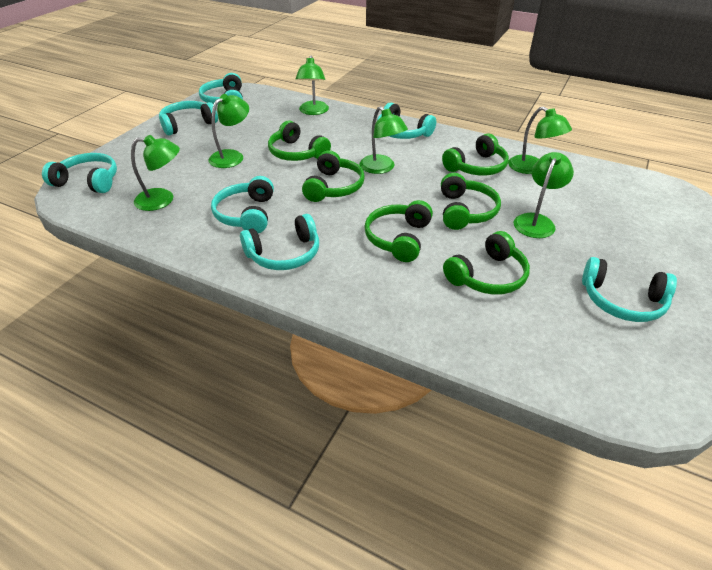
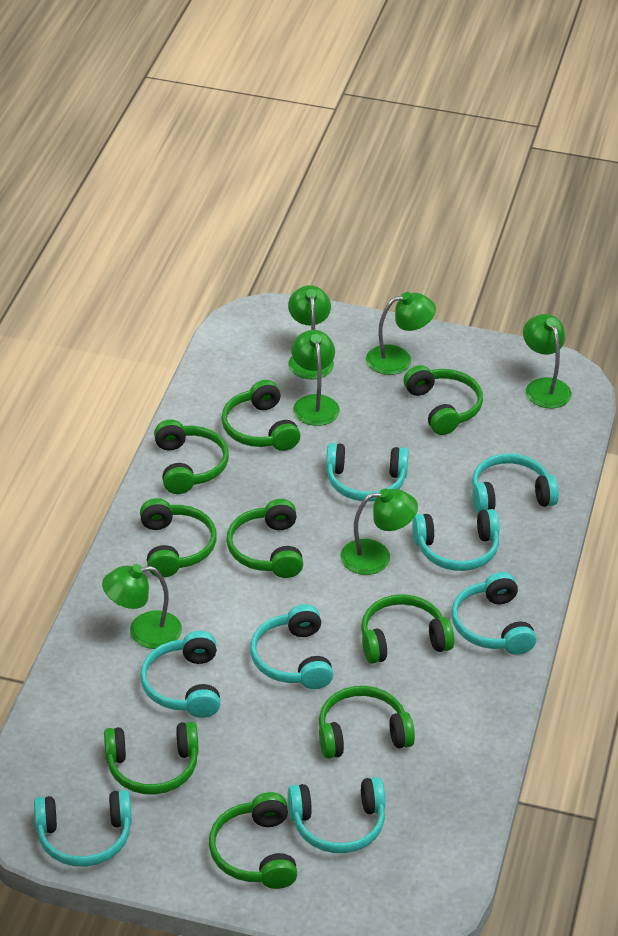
green headphones: [268,120,331,161] [302,150,365,202] [364,200,433,262] [441,173,501,230] [442,133,509,176] [443,231,530,294] = 6 -> [104,722,199,795] [140,498,217,577] [154,420,229,494] [209,792,297,889] [221,380,301,451] [227,499,303,578] [319,686,415,759] [361,594,454,664] [403,365,483,435] = 9
turquoise headphones: [42,153,117,193] [159,101,218,136] [199,73,243,105] [211,176,274,233] [240,214,319,270] [377,102,436,139] [582,257,677,322] = 7 -> [34,790,132,867] [140,631,220,718] [250,604,333,689] [288,777,385,853] [326,443,409,501] [412,509,499,571] [451,572,536,655] [472,454,559,513] = 8

